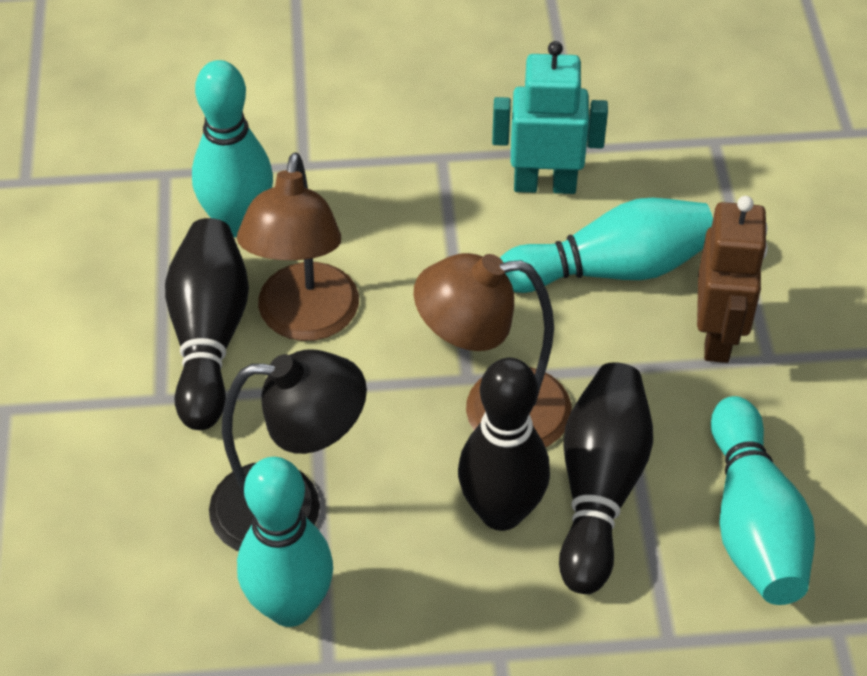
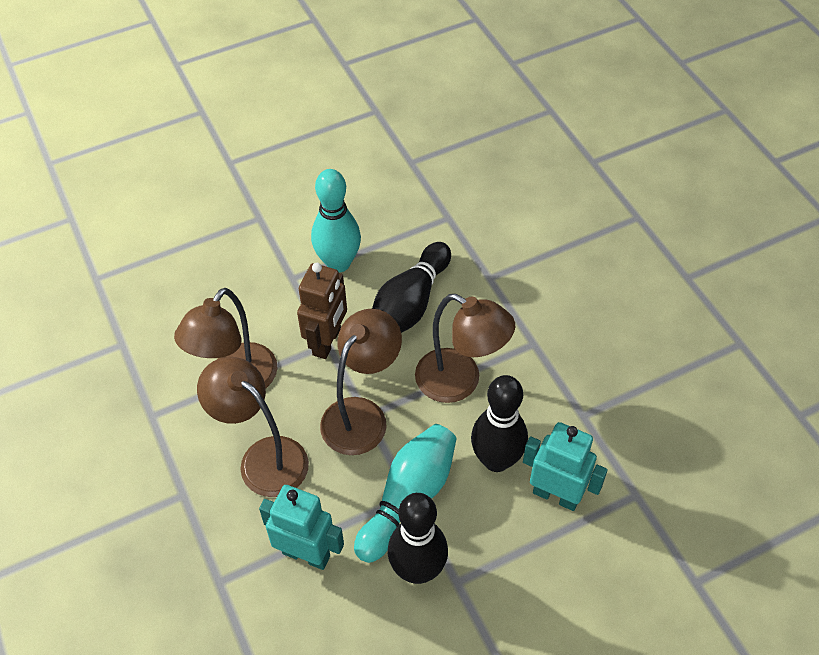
black lamp: [209,350,367,551] = 1 -> none = 0
brown lamp: [237,152,359,341] [413,253,572,447] = 2 -> [174,288,278,388] [197,357,309,497] [320,309,402,455] [415,294,515,403] = 4
turquoise bowling pin: [192,60,273,238] [237,457,333,627] [500,198,713,293] [711,396,815,605] = 4 -> [311,169,361,273] [354,424,457,563] = 2
turquoise robot: [492,41,608,194] = 1 -> [259,485,344,570] [523,422,608,511] = 2

